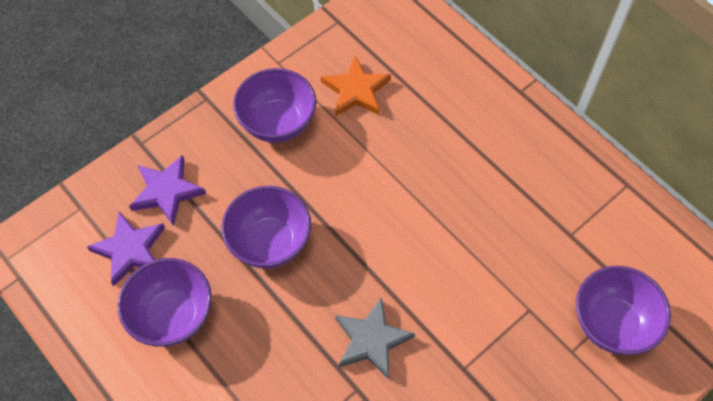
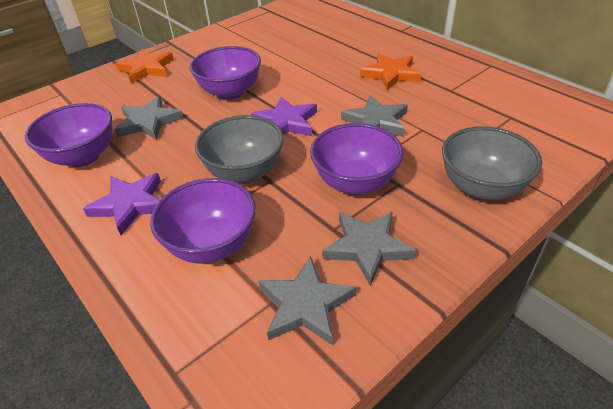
grey bowl: none = 0 -> [195,115,284,184] [442,126,542,200] = 2
grey star: [335,297,415,379] = 1 -> [115,96,183,140] [258,256,357,345] [322,212,416,286] [341,95,408,137] = 4
orange star: [321,55,391,117] = 1 -> [116,49,174,84] [360,53,422,90] = 2

